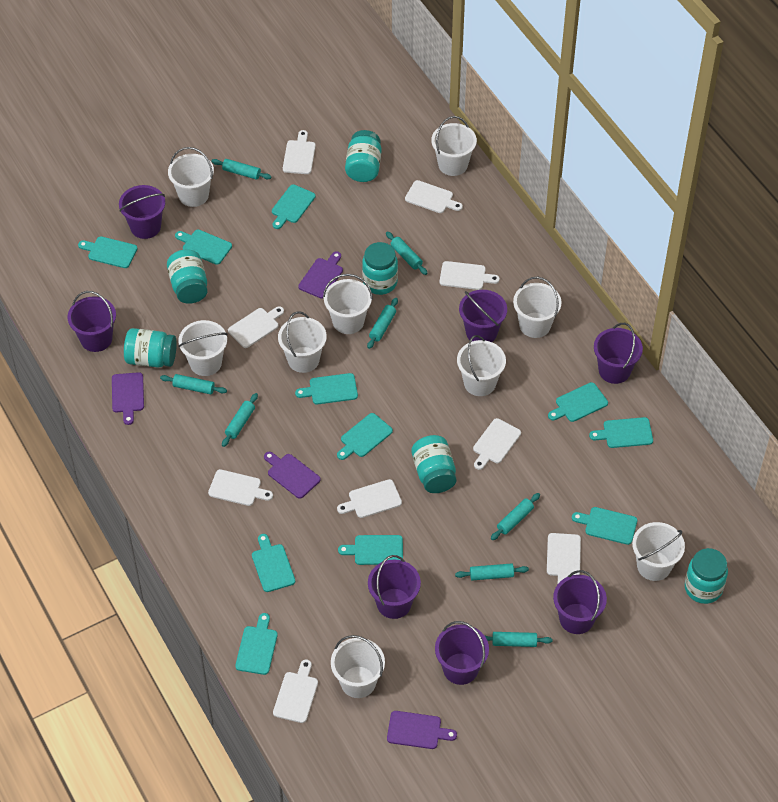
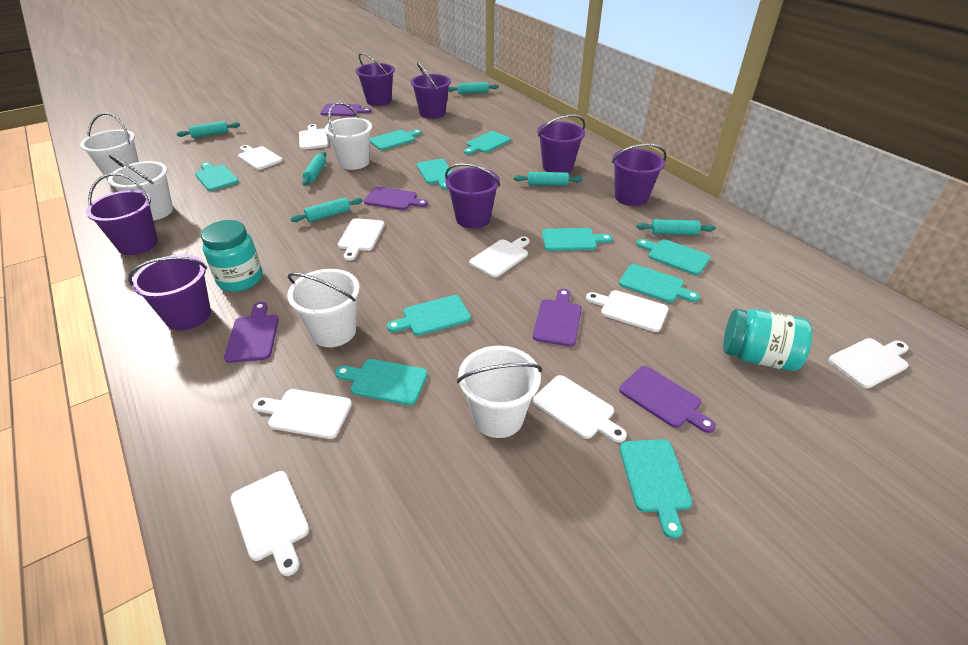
purple cutting board: [112,372,144,425] [264,452,321,498] [298,251,343,299] [387,711,457,749] = 4 -> [224,302,279,363] [320,103,371,116] [364,187,428,210] [533,289,582,347] [619,366,716,433] = 5
turquoise cutting board: [78,236,137,268] [175,229,232,265] [235,613,278,675] [252,534,295,592] [272,184,315,229] [295,373,358,404] [337,413,393,460] [338,535,403,565] [548,382,608,422] [572,507,637,545] [589,417,653,448] = 11 -> [195,162,239,191] [335,359,428,405] [370,130,422,150] [387,295,471,336] [417,159,453,190] [464,131,511,155] [542,228,613,251] [619,264,700,303] [619,439,692,539] [636,239,711,275] = 10
turquoise jar: [124,328,177,368] [167,249,208,304] [345,130,382,182] [362,242,398,295] [412,435,457,493] [685,548,728,604] = 6 -> [201,220,262,292] [723,309,812,371] = 2
turquoise rolling pin: [160,374,227,394] [212,159,272,180] [222,393,258,447] [367,298,398,349] [386,232,428,275] [455,563,529,581] [484,632,553,647] [491,493,540,540] = 8 -> [176,121,240,138] [290,197,363,222] [302,152,326,186] [448,82,499,94] [514,172,583,186] [636,219,715,235] = 6
white bucket: [168,147,214,207] [178,320,227,376] [278,311,327,373] [323,274,373,334] [331,635,385,698] [431,116,477,176] [457,335,506,396] [513,277,562,338] [632,522,685,581] = 9 -> [80,113,139,182] [108,154,173,221] [287,269,360,347] [325,102,372,170] [457,346,542,438] = 5

